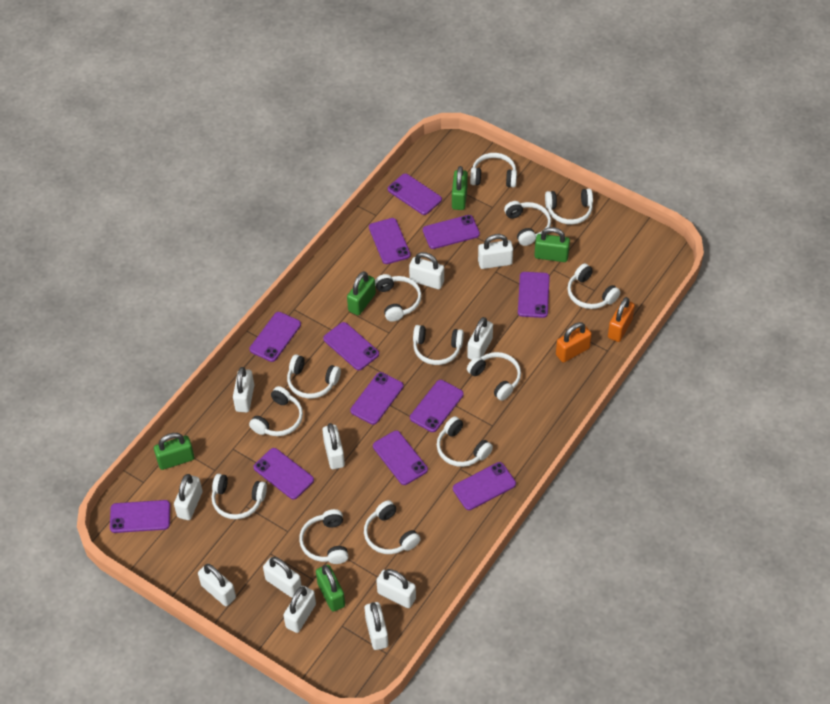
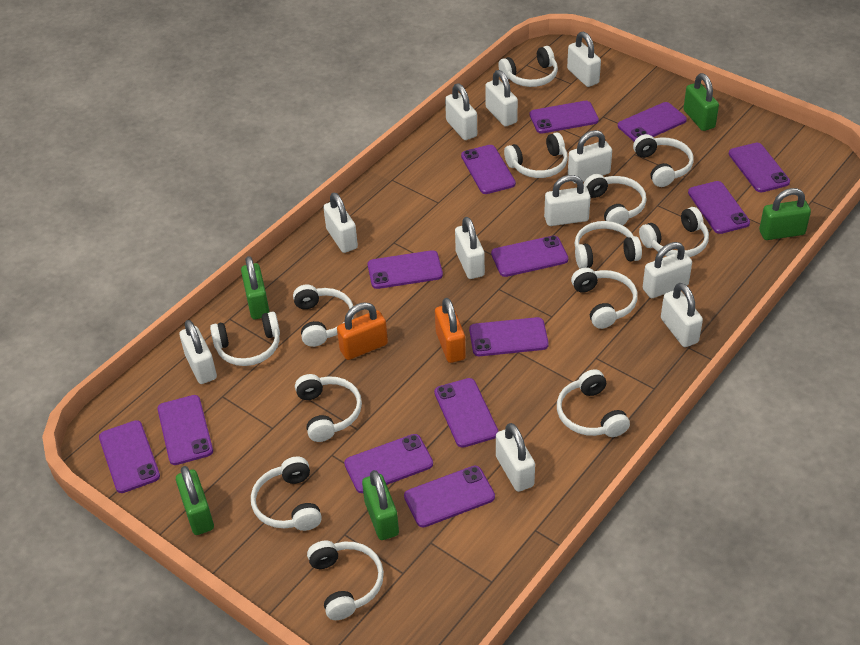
purple phone: [110,500,170,533] [249,312,301,362] [253,448,314,500] [323,322,379,370] [350,372,403,425] [369,218,411,264] [373,431,428,485] [388,174,442,215] [410,380,464,432] [423,215,480,249] [453,462,516,510] [518,272,550,318] = 12 -> [99,420,160,493] [157,395,213,465] [344,434,433,493] [368,250,443,289] [404,466,495,527] [434,378,499,448] [461,145,516,194] [469,317,549,356] [491,236,568,277] [530,101,599,134] [618,102,687,141] [688,181,750,234] [729,143,790,192] = 13

